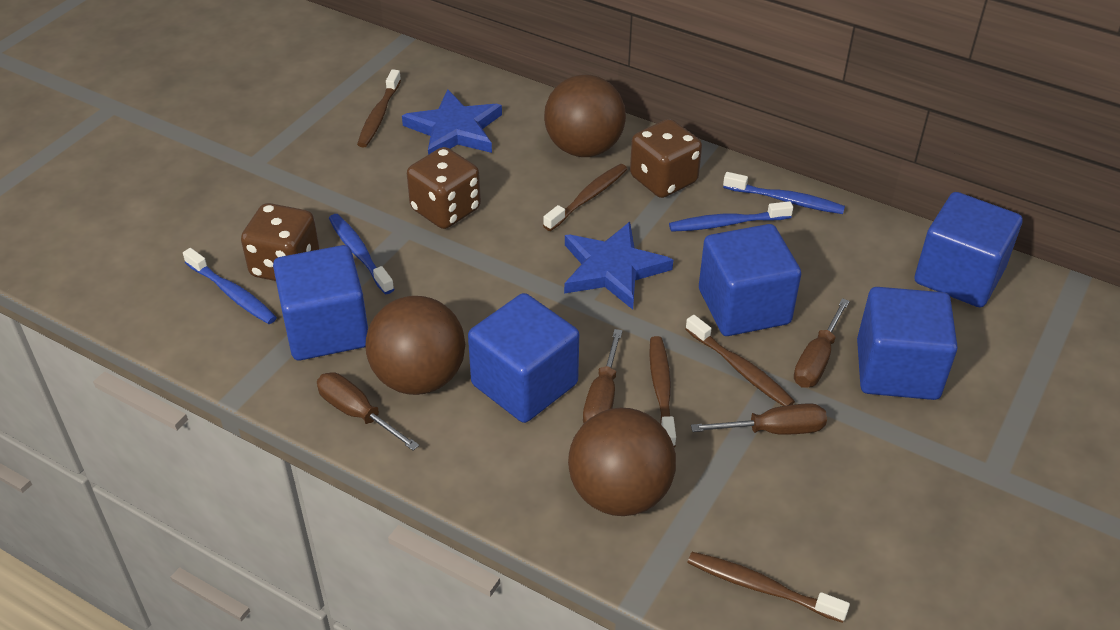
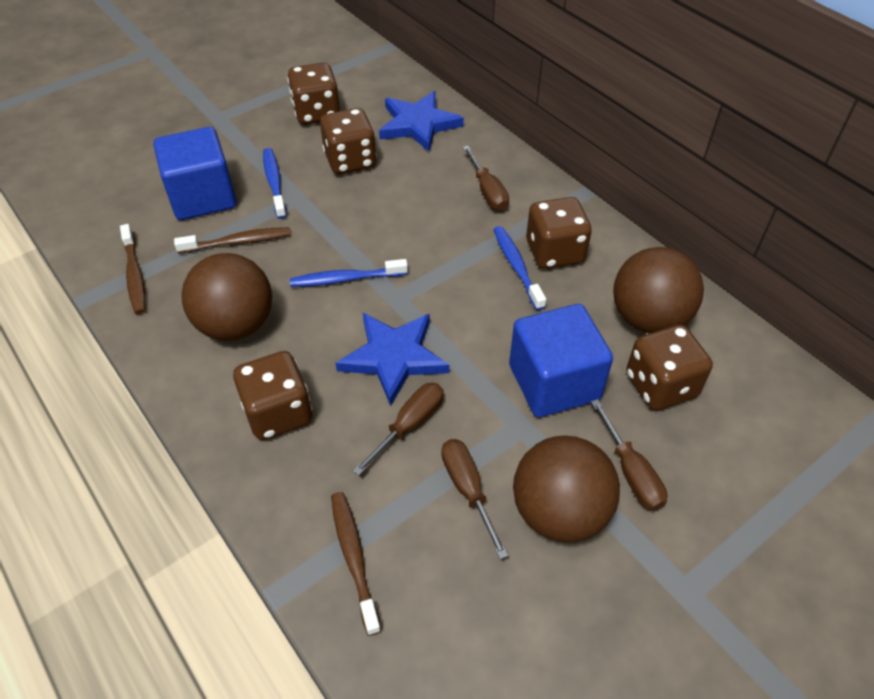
blue cube: [273,245,368,360] [468,293,579,423] [699,224,801,336] [857,287,958,400] [914,192,1022,307] = 5 -> [153,127,236,220] [509,304,613,417] = 2
blue toothbrush: [183,248,277,324] [329,214,394,294] [669,201,793,232] [723,172,845,214] = 4 -> [263,148,287,219] [290,259,408,287] [493,226,546,310] = 3
brown dice: [241,203,319,281] [407,147,481,229] [630,119,702,198] = 3 -> [233,351,312,440] [287,62,340,125] [320,108,377,174] [526,197,592,269] [626,325,713,410] = 5
brown toothbrush: [357,69,401,147] [543,164,627,231] [649,336,676,448] [685,315,795,406] [687,552,850,623] = 5 -> [120,224,145,314] [174,227,291,254] [331,492,381,636] = 3

